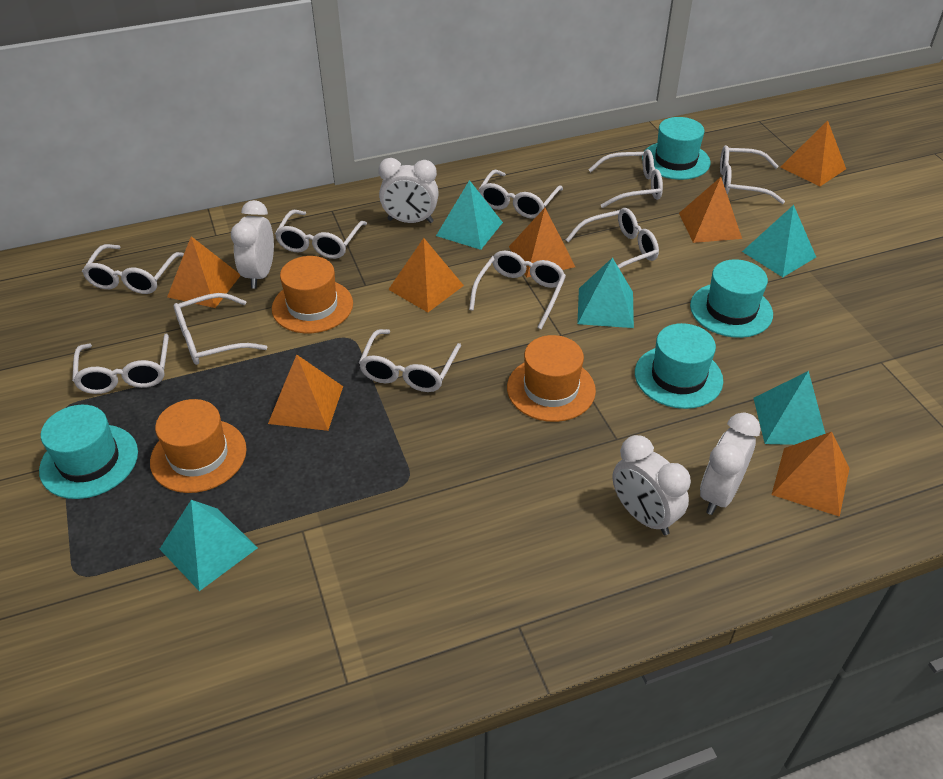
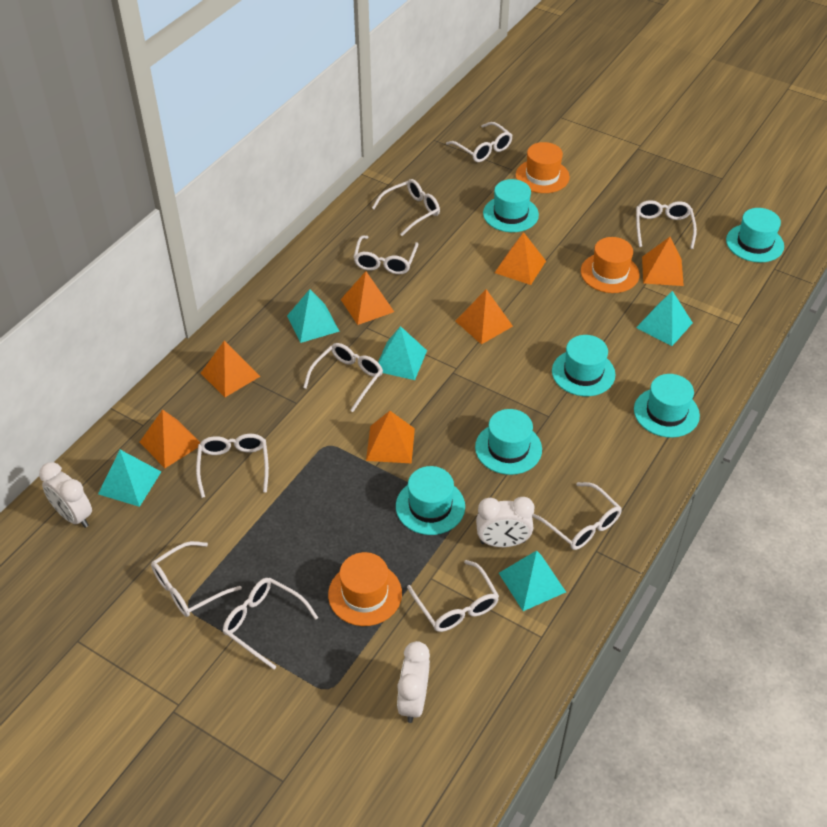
turquoise hat: [39,405,138,499] [635,323,723,409] [642,117,710,180] [690,259,773,338] = 4 -> [396,466,465,535] [475,409,542,475] [483,179,539,232] [552,335,616,396] [634,374,700,438] [726,208,784,262] = 6
white clock: [231,200,274,289] [379,158,439,223] [612,435,691,535] [700,412,761,515] = 4 -> [39,462,92,528] [397,641,430,723] [476,497,535,547] = 3

